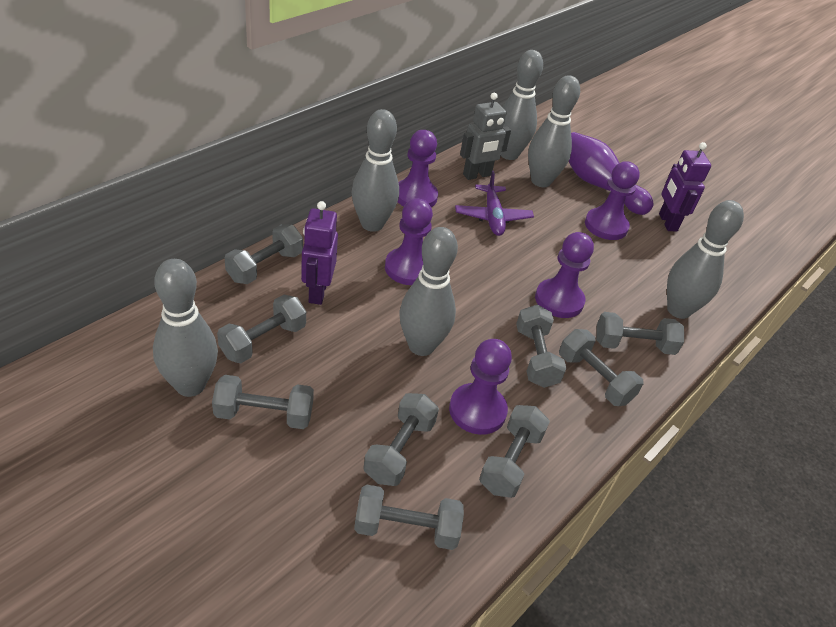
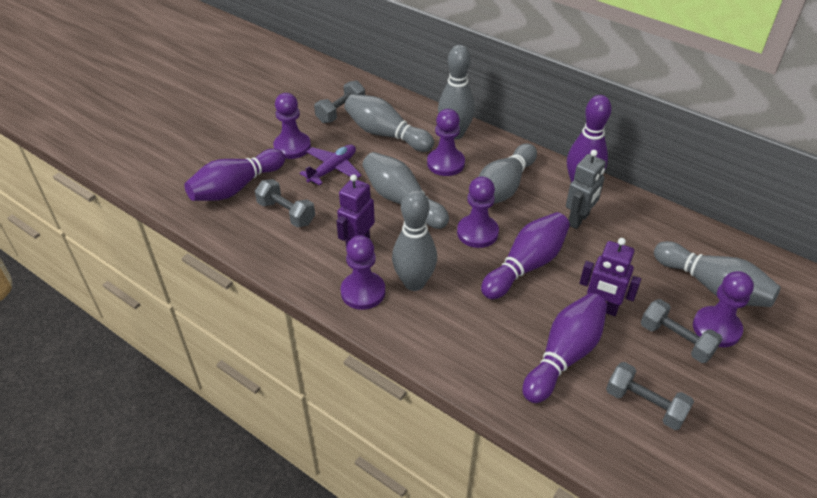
grey dumbbell: [212,375,314,429] [217,295,306,363] [225,224,303,284] [354,485,464,550] [363,393,439,486] [479,405,550,498] [516,305,567,388] [559,329,644,406] [596,312,684,355] = 9 -> [255,179,315,227] [314,80,365,123] [606,362,694,430] [641,299,722,363] = 4
purple bowling pin: [568,132,654,215] = 1 -> [184,149,285,201] [481,212,570,299] [522,293,607,403] [567,95,611,182] = 4

